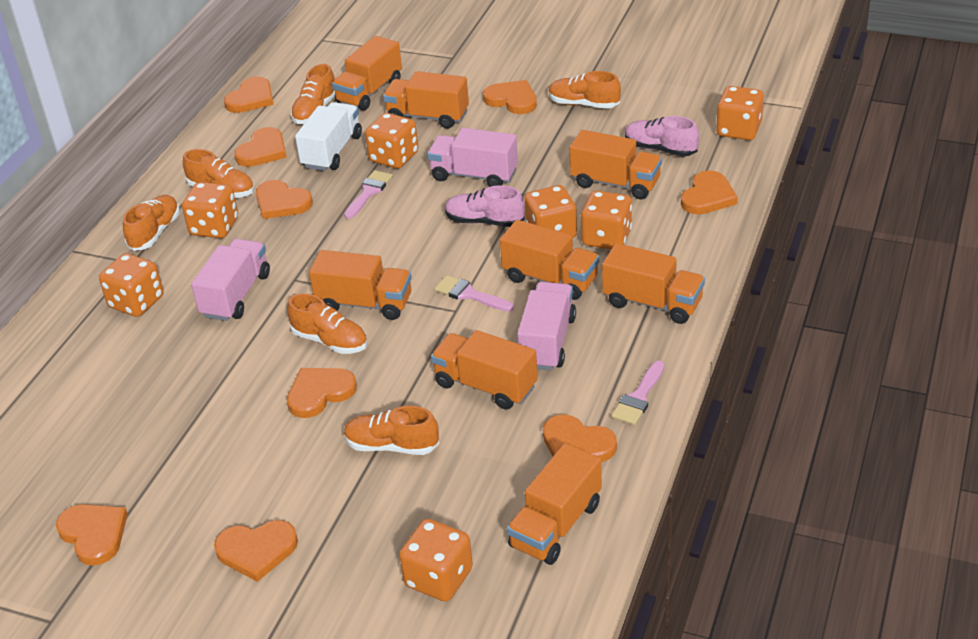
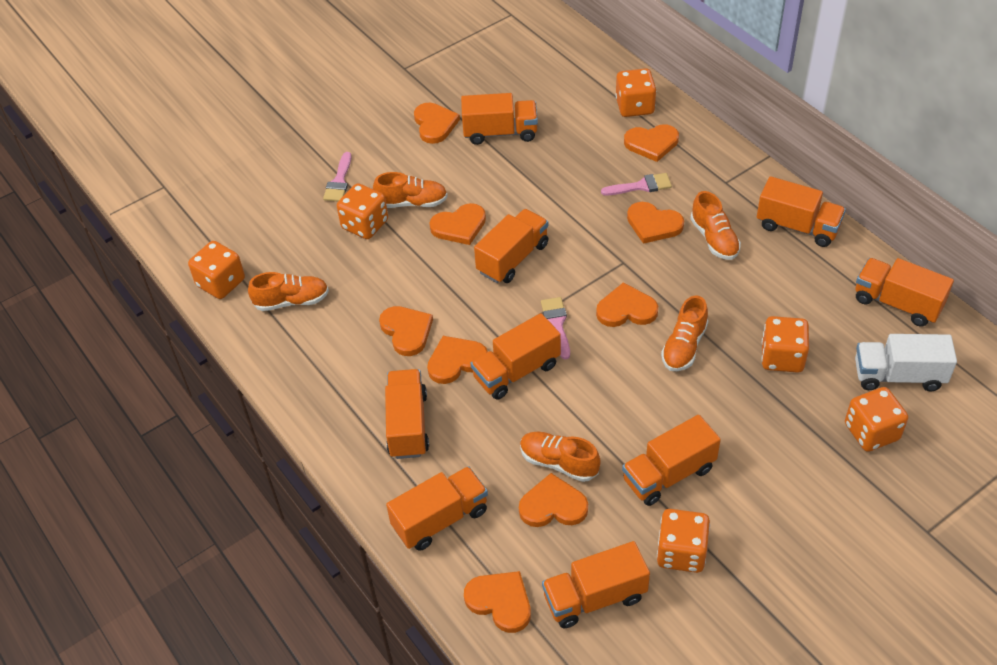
orange dice: [99,253,164,317] [182,182,238,238] [365,113,418,169] [399,519,473,602] [525,185,577,238] [581,191,632,249] [716,86,764,140] = 7 -> [188,241,245,299] [337,183,388,239] [615,68,656,117] [657,509,710,573] [761,316,809,373] [845,387,908,452] = 6
orange shoe: [123,195,180,251] [183,149,254,198] [287,293,368,354] [291,64,335,124] [344,406,439,455] [549,71,621,109] = 6 -> [248,272,329,311] [373,172,448,208] [520,432,601,482] [661,295,708,371] [690,191,741,260] = 5
orange truck: [309,250,412,320] [332,36,402,111] [383,71,469,129] [431,330,538,410] [500,220,599,300] [507,443,602,565] [570,130,662,199] [602,243,705,324] = 8 -> [385,369,429,459] [386,466,488,551] [461,93,538,145] [470,313,561,400] [474,209,548,283] [542,541,650,628] [622,415,721,506] [757,176,846,247] [855,258,954,327] = 9
pink shoe: [445,185,525,227] [625,116,699,157] = 2 -> none = 0
pink truck: [191,239,270,321] [427,128,518,187] [517,282,576,370] = 3 -> none = 0

